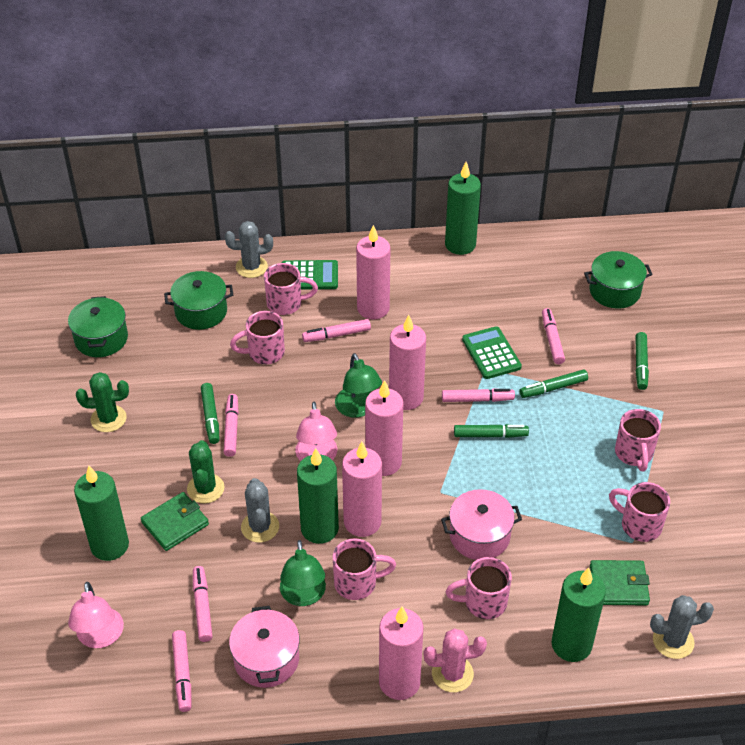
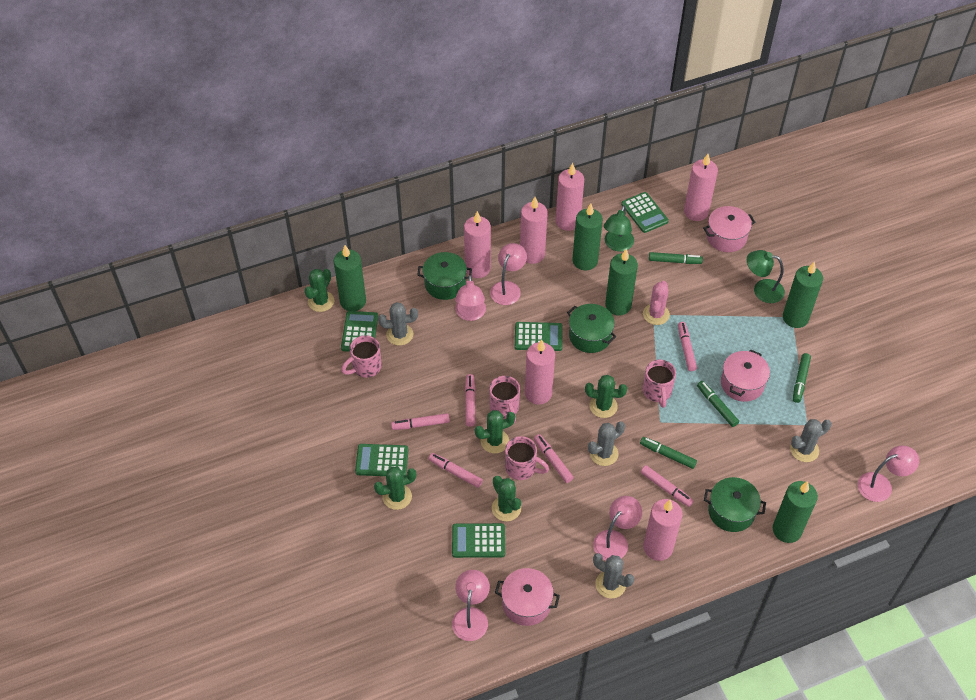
green cactus: [76,372,129,432] [187,440,224,504] = 2 -> [304,269,334,312] [374,467,416,510] [475,410,515,453] [492,476,521,521] [585,375,627,418] = 5
green calculator: [282,260,338,290] [462,326,522,379] = 2 -> [341,311,378,352] [355,444,409,476] [452,523,505,558] [515,322,563,351] [621,192,669,233] = 5
green candle: [74,465,129,561] [297,448,339,544] [445,162,481,255] [551,568,606,662] = 4 -> [334,245,366,311] [573,203,603,270] [605,249,638,315] [773,481,818,543] [783,261,823,328] = 5
green wallet: [141,492,209,551] [590,560,650,605] = 2 -> none = 0
grey cactus: [225,221,273,278] [241,478,279,543] [650,595,714,659] = 3 -> [378,302,418,346] [588,421,625,466] [593,553,635,598] [790,419,832,462] = 4
pink candle: [342,442,382,537] [356,225,390,319] [365,380,403,476] [379,607,424,700] [389,315,426,410] = 5 -> [464,211,491,278] [520,197,548,264] [525,339,555,405] [556,163,584,231] [643,499,682,561] [684,154,718,221] = 6
pink lamp: [68,582,124,648] [295,402,337,461] = 2 -> [452,570,490,641] [455,275,486,321] [490,243,527,305] [593,496,642,560] [858,446,919,502] = 5
pink mug: [230,311,285,364] [264,263,318,315] [333,538,396,600] [446,557,512,619] [609,482,670,542] [615,409,661,471] = 6 -> [341,335,382,378] [489,376,520,423] [505,436,549,480] [643,360,676,408] = 4
pink pot: [229,606,300,688] [441,489,522,560] = 2 -> [495,568,560,626] [703,206,755,252] [721,349,770,402] = 3

